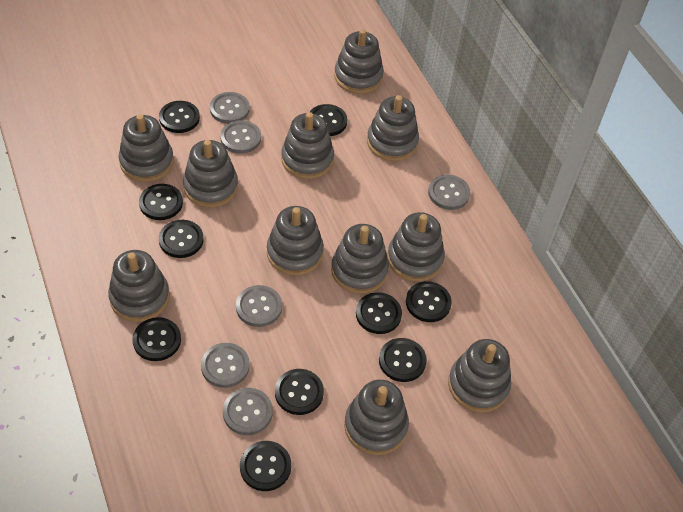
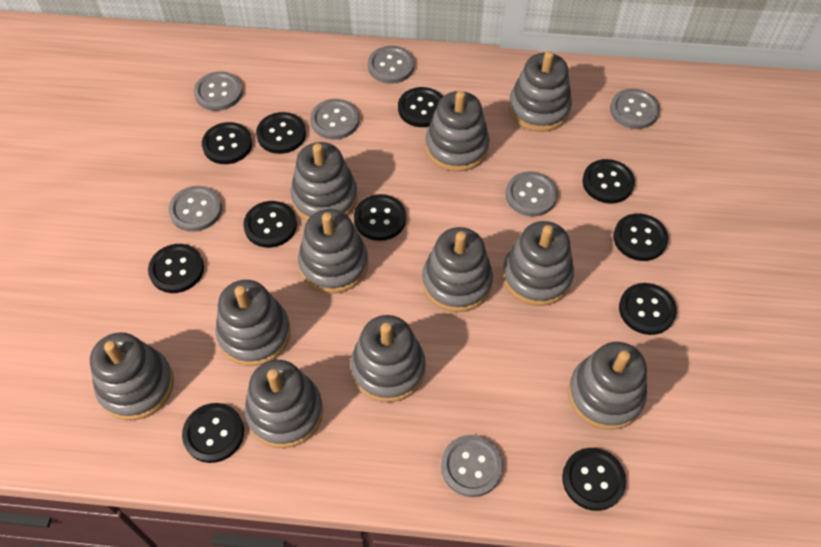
black button: [132,317,181,361] [139,184,183,220] [159,101,200,133] [159,220,204,258] [240,441,291,491] [275,369,324,415] [310,104,347,136] [356,292,402,334] [379,338,427,382] [406,281,452,322] = 10 -> [148,244,204,293] [182,403,244,463] [202,122,252,164] [243,201,297,248] [256,112,306,154] [354,194,406,241] [398,87,443,127] [562,448,626,511] [582,159,635,204] [613,213,668,261] [619,283,677,335] = 11
grey button: [201,343,250,388] [210,92,250,124] [220,120,261,154] [223,388,273,435] [236,285,282,327] [428,175,471,210] = 6 -> [169,186,222,232] [194,71,243,111] [310,99,359,140] [368,46,414,84] [441,435,503,497] [505,171,558,217] [610,89,660,129] = 7

